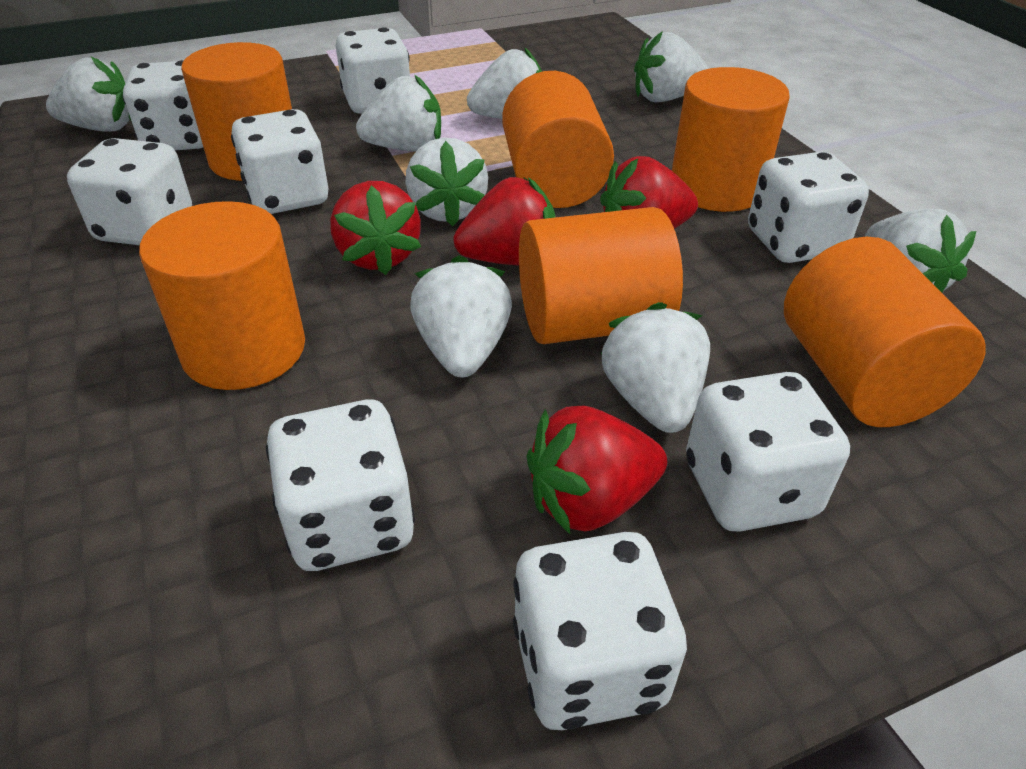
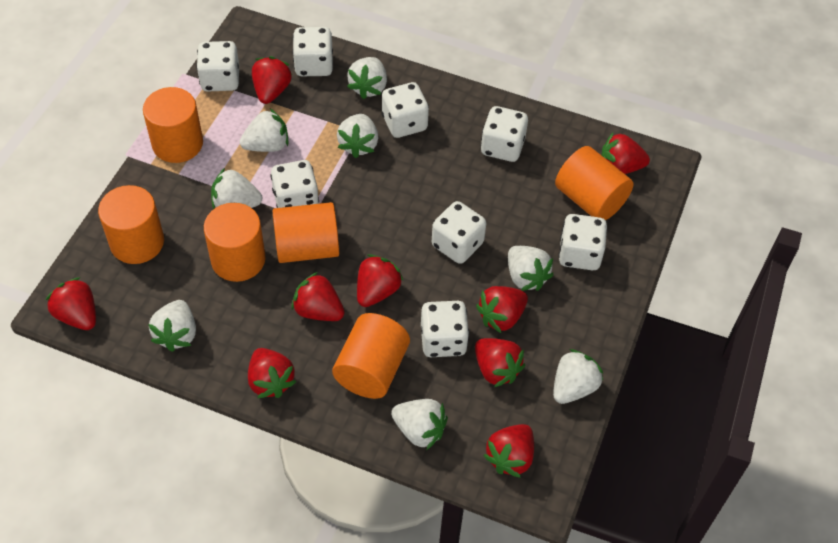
red strawberry: [330,181,421,275] [453,177,555,265] [527,406,667,534] [600,156,698,229] = 4 -> [46,277,96,330] [248,348,296,398] [252,56,292,104] [291,272,345,321] [357,254,404,307] [475,338,526,387] [476,286,528,333] [483,424,534,478] [601,133,650,174] = 9

